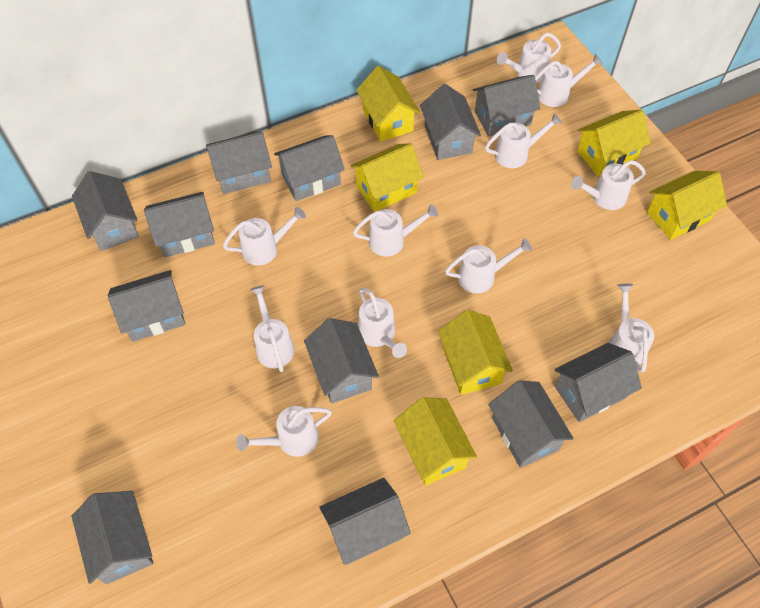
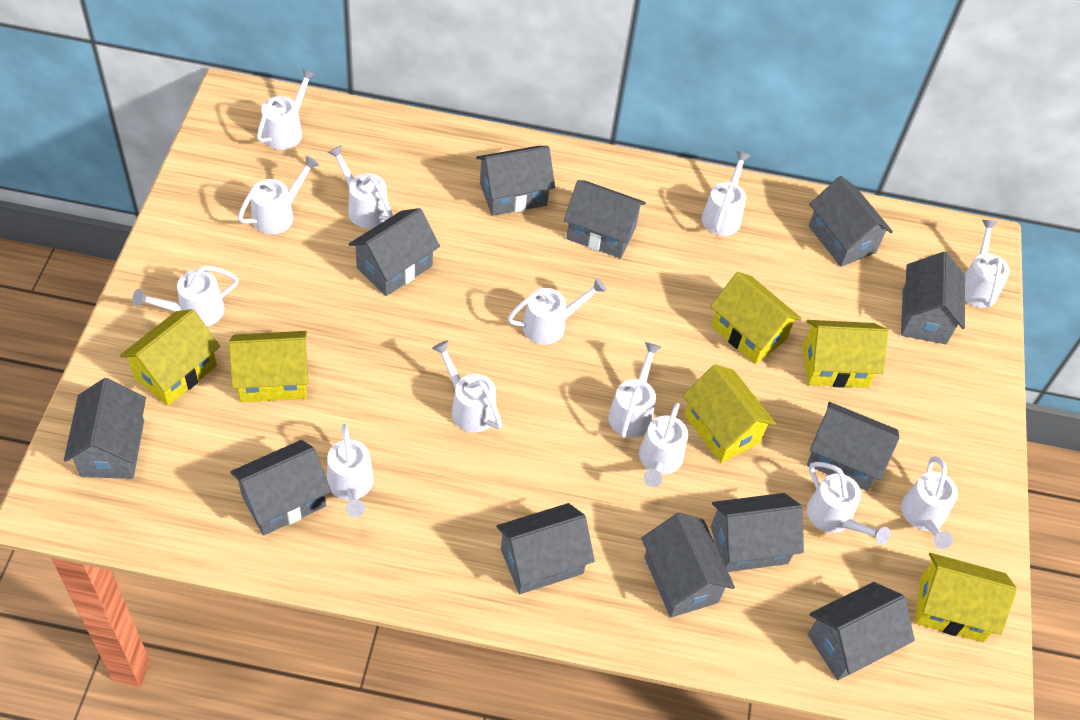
white watering can: [223,207,306,265] [236,406,332,457] [250,285,294,372] [353,204,438,257] [358,287,407,358] [445,238,532,294] [485,113,562,168] [497,33,561,83] [535,54,603,107] [571,160,646,210] [609,284,654,373] = 11 -> [133,266,239,327] [238,155,319,234] [257,68,316,150] [327,145,393,228] [327,424,374,518] [432,340,502,433] [508,277,607,345] [608,342,661,438] [639,402,688,487] [702,151,751,236] [807,462,891,545] [901,456,958,549] [964,220,1009,308] = 13

